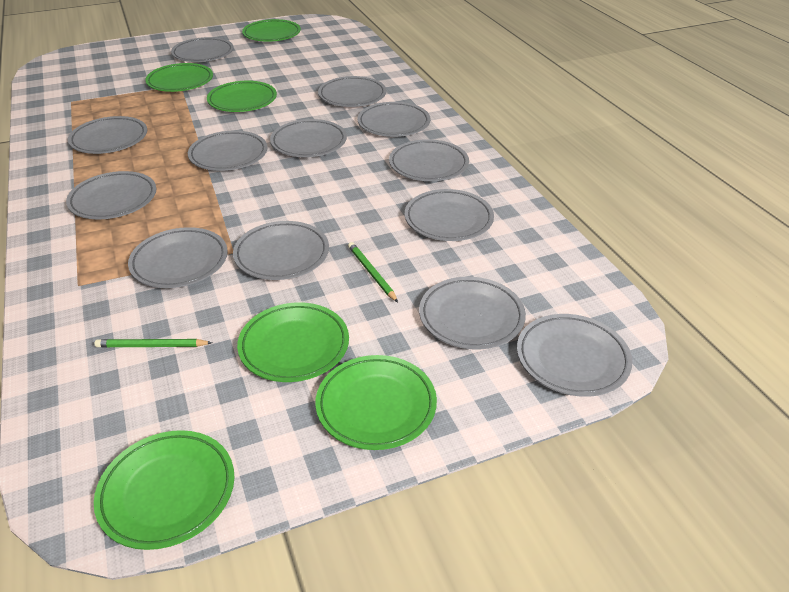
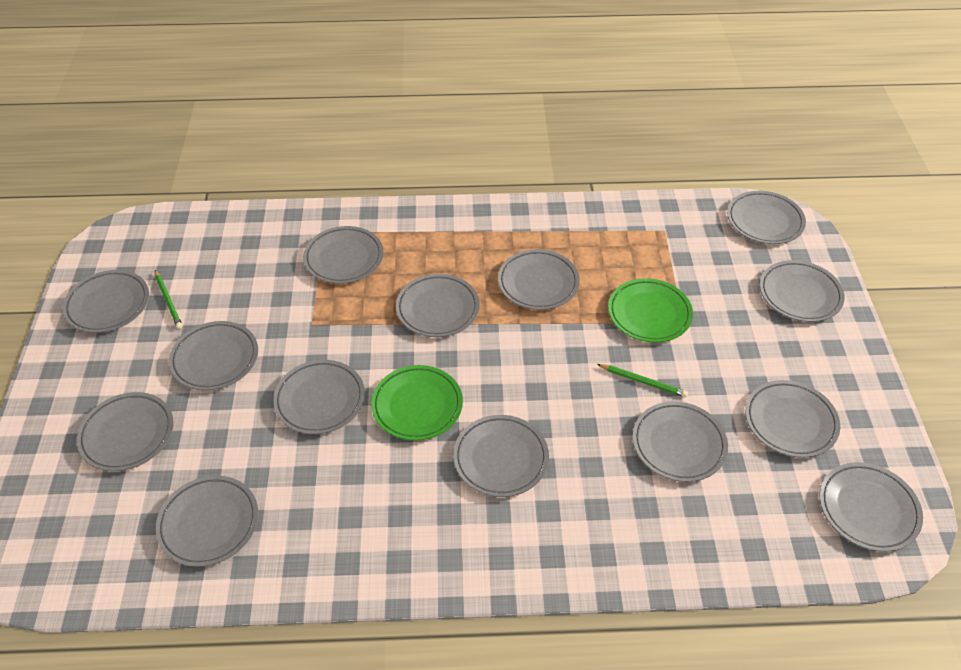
green plate: [94,430,234,550] [145,63,213,92] [207,81,277,112] [237,302,349,382] [242,19,301,42] [315,355,437,450] = 6 -> [371,365,463,441] [608,278,693,343] = 2
grey plate: [66,171,156,219] [68,116,147,154] [128,227,228,288] [171,37,234,62] [188,130,267,171] [233,221,329,280] [270,119,347,157] [318,76,386,107] [357,102,430,137] [389,139,469,181] [405,189,494,241] [419,277,526,349] [517,314,633,397] = 13 -> [63,270,149,333] [77,392,174,471] [156,476,258,567] [169,321,258,391] [273,360,365,434] [303,226,384,284] [396,274,480,337] [453,415,549,497] [498,249,580,310] [633,401,728,482] [727,191,806,244] [745,380,840,458] [760,260,845,322] [820,462,923,552] = 14

